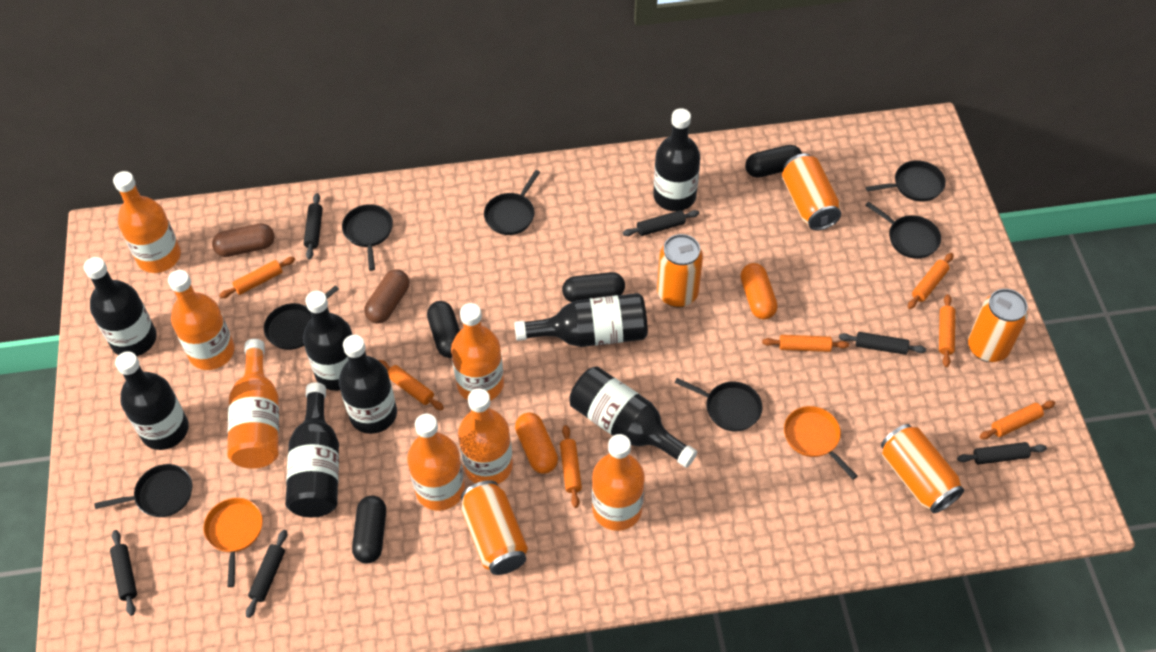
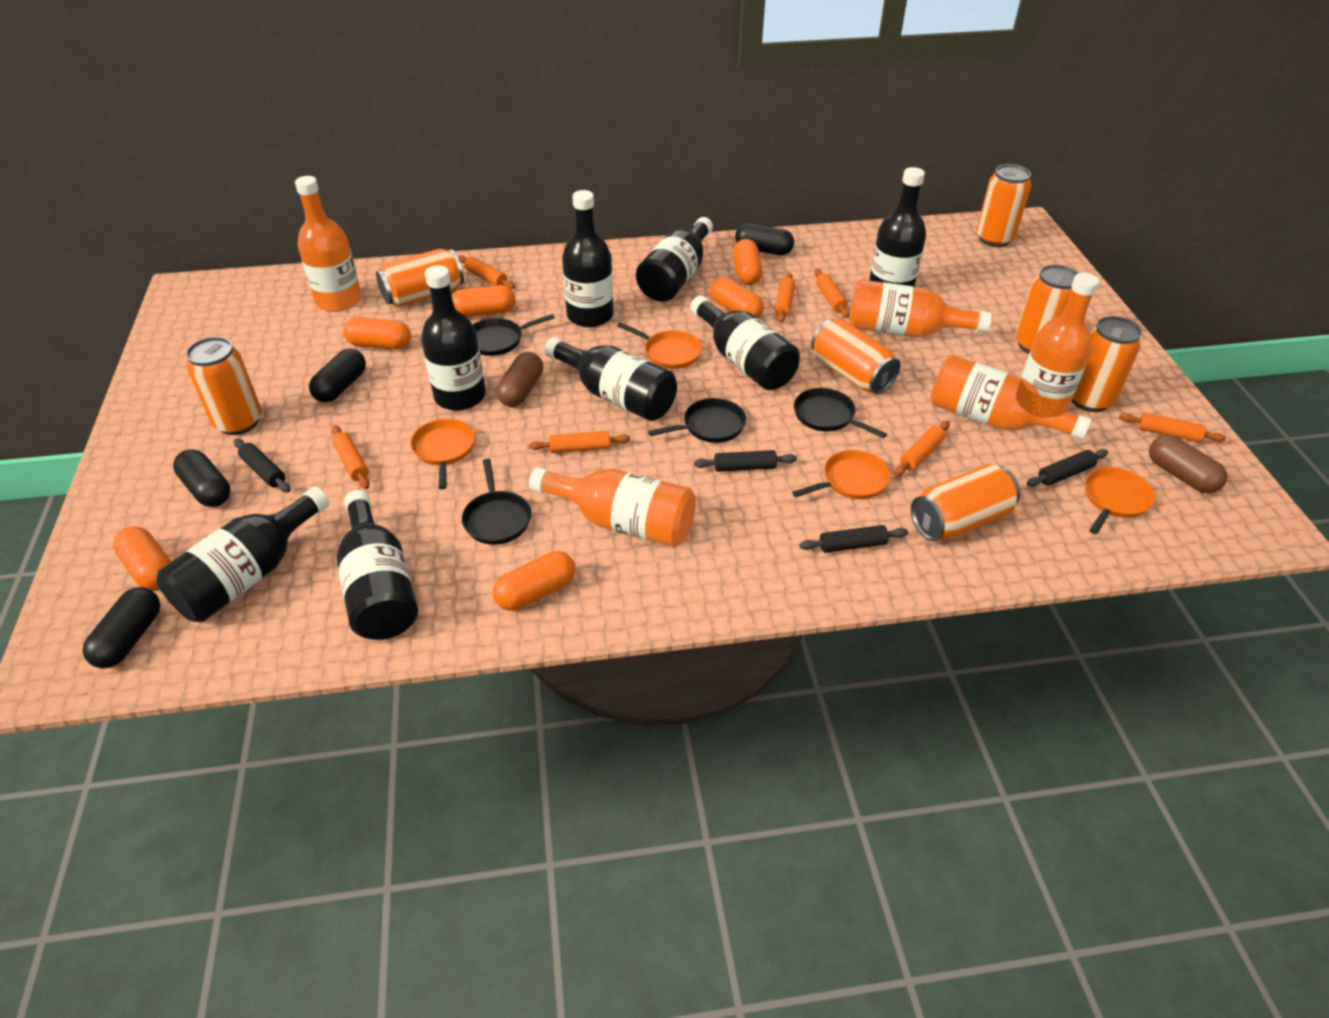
black pan: [94,464,192,517] [264,285,339,350] [342,204,393,271] [484,170,540,235] [675,378,762,431] [865,201,941,259] [866,160,946,202] = 7 -> [462,459,531,545] [473,314,555,356] [648,398,746,443] [794,388,887,438] = 4
black rolling pin: [110,530,137,616] [246,530,287,618] [304,193,323,260] [623,210,699,236] [839,332,926,355] [957,442,1047,465] = 6 -> [234,438,291,493] [694,450,797,472] [799,525,908,553] [1027,449,1108,487] = 4
orange bottle: [113,171,181,273] [168,270,235,370] [227,339,279,468] [407,414,465,511] [451,303,504,401] [458,388,513,484] [592,434,645,531] = 7 -> [295,176,362,312] [529,467,696,547] [849,279,992,338] [930,355,1092,440] [1021,273,1099,412] = 5
orange can: [461,480,528,575] [657,234,703,307] [782,153,841,231] [881,424,964,513] [968,289,1028,362] = 5 -> [186,337,262,435] [376,249,464,307] [811,319,900,394] [911,464,1021,541] [976,164,1031,247] [1016,264,1078,354] [1072,316,1142,412] = 7
orange capsule: [515,412,558,474] [740,263,778,319] = 2 -> [113,526,171,591] [343,317,411,350] [452,285,516,317] [493,551,575,610] [710,277,764,318] [733,239,763,285] = 6
orange pan: [203,498,263,587] [784,406,857,479] = 2 -> [410,419,475,489] [617,322,702,369] [792,450,890,499] [1085,467,1155,534] = 4

